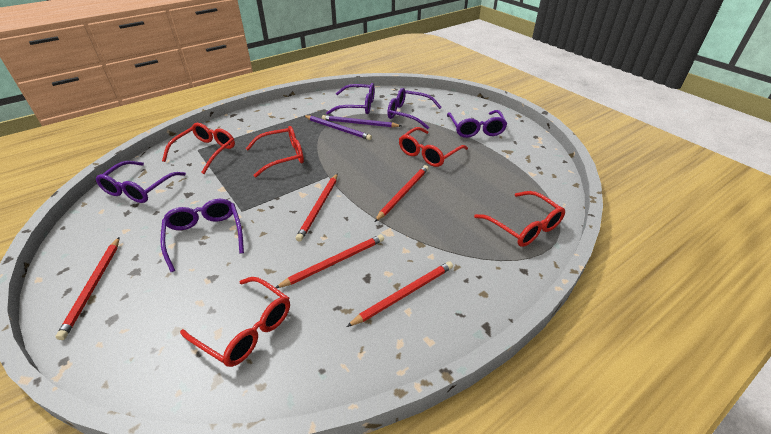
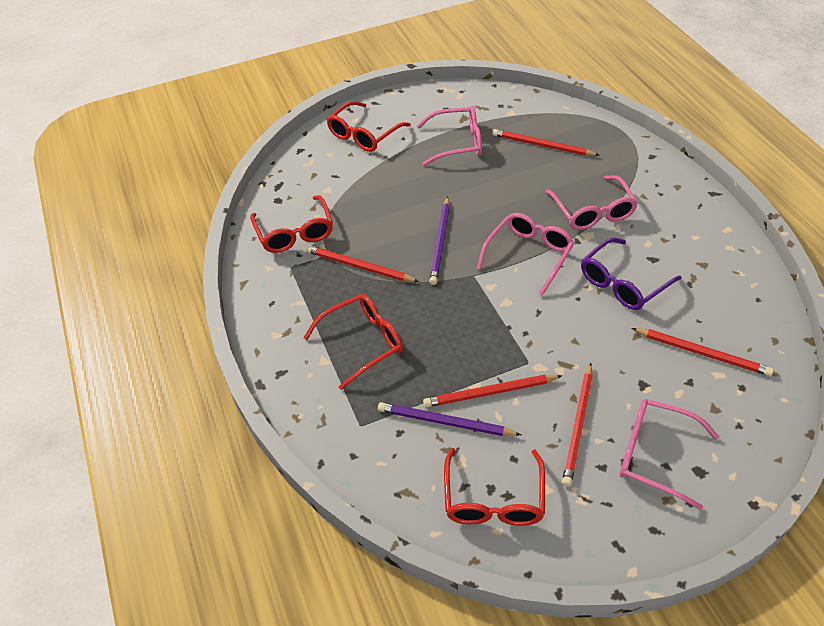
pink glasses: none = 0 -> [417,106,482,166] [477,213,574,296] [546,175,638,230] [619,399,719,510] = 4
purple glasses: [96,161,186,203] [160,199,244,272] [326,83,375,115] [387,88,442,129] [447,110,507,138] = 5 -> [581,238,682,310] = 1
red glasses: [162,123,235,174] [180,277,290,367] [246,126,304,177] [399,127,468,167] [474,191,565,247] = 5 -> [250,195,333,253] [303,294,403,390] [327,101,411,152] [444,448,545,526] = 4

